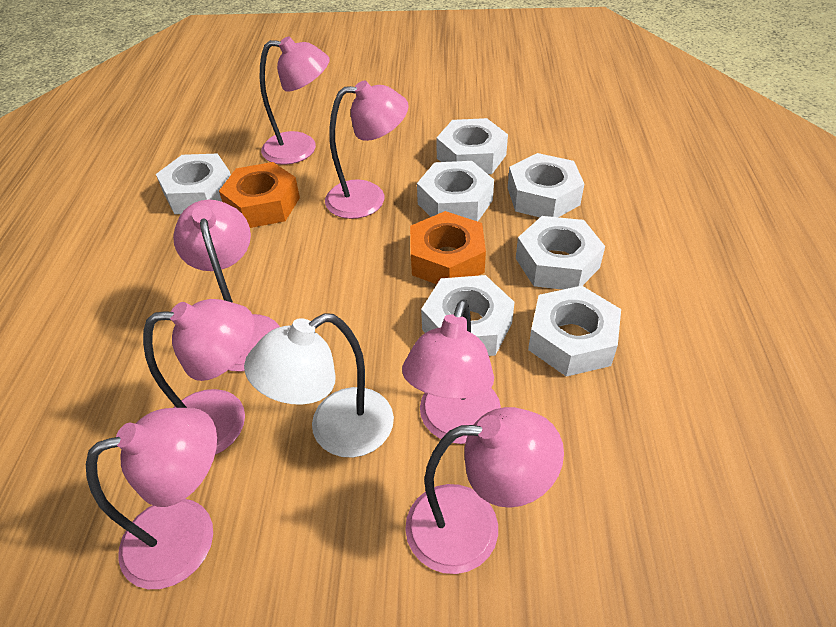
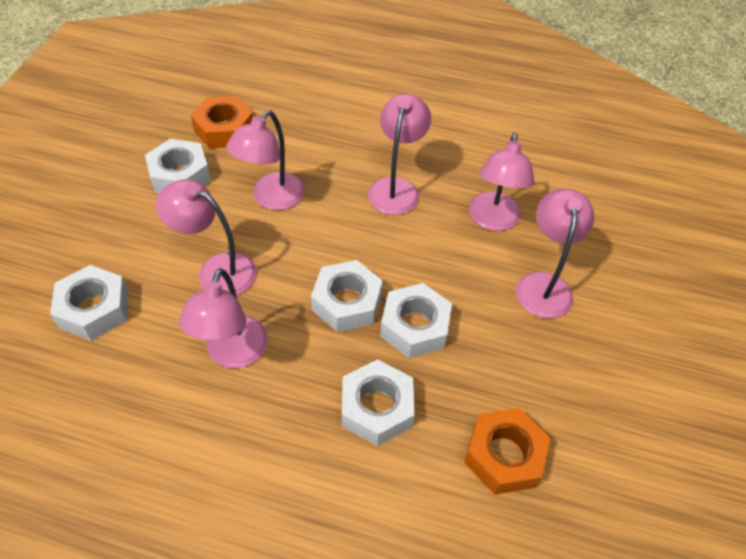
pink lamp: [86,408,217,589] [143,299,255,455] [173,200,280,372] [260,36,330,165] [325,81,409,219] [402,299,501,444] [405,407,564,574] = 7 -> [156,179,257,296] [179,268,268,368] [226,110,305,210] [368,94,431,215] [469,132,534,231] [516,189,594,318] = 6
white lamp: [244,313,394,458] = 1 -> none = 0
white nut: [156,153,231,214] [417,161,494,221] [421,275,515,356] [436,118,508,174] [508,153,584,217] [516,216,605,290] [528,286,621,377] = 7 -> [50,265,128,341] [145,139,211,194] [311,260,383,332] [342,359,415,446] [380,283,452,358] = 5

